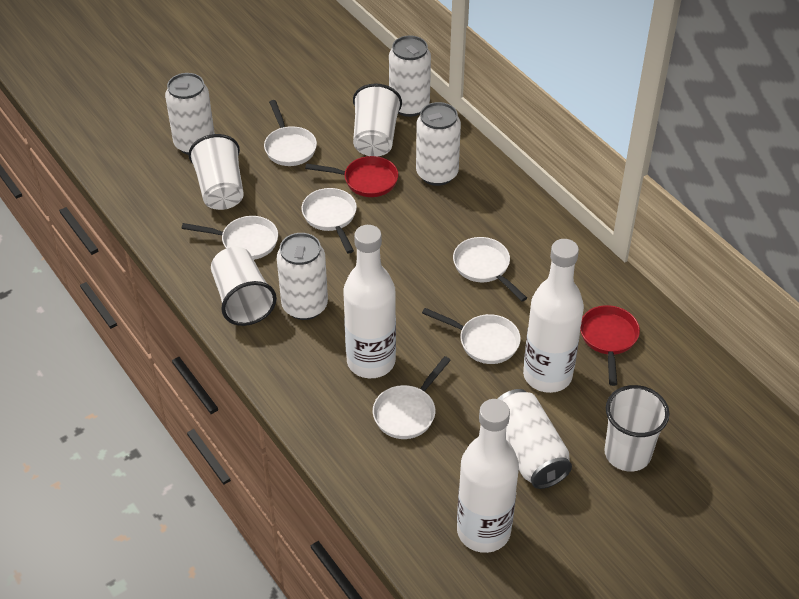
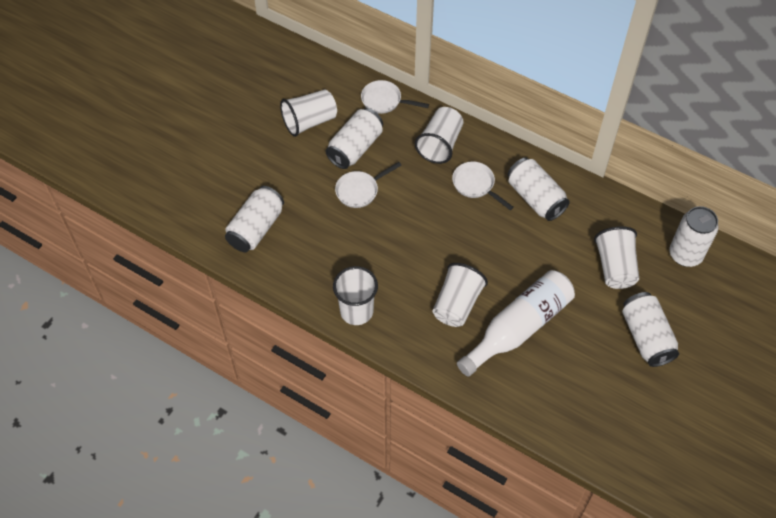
red pan: [305,156,398,197] [580,305,640,386] = 2 -> none = 0
white bottle: [343,225,396,378] [457,399,519,553] [523,239,584,393] = 3 -> [457,270,575,377] = 1
white cup: [188,134,244,210] [211,247,277,326] [353,83,402,156] [604,385,670,471] = 4 -> [280,90,337,137] [333,266,378,325] [415,107,464,164] [433,263,488,327] [594,226,639,289] = 5
white pan: [181,216,278,260] [264,100,317,166] [301,188,357,253] [373,356,451,439] [422,308,521,364] [453,237,527,302] = 6 -> [335,162,402,208] [361,80,429,114] [452,162,514,210] = 3

